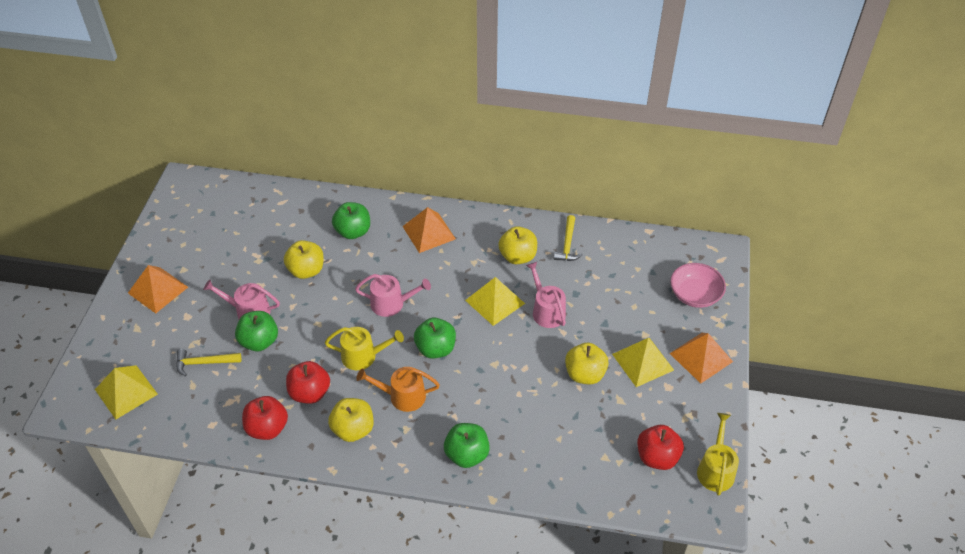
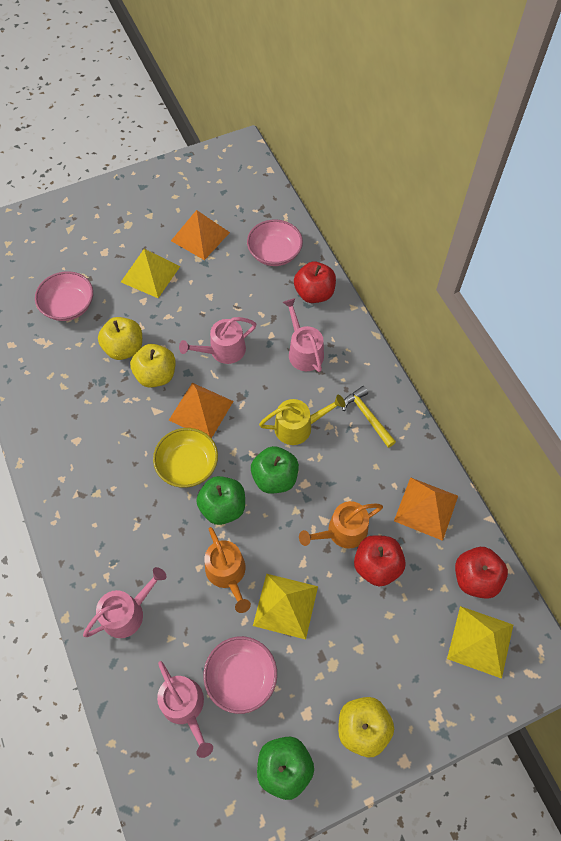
green apple: [235,311,278,351] [332,202,370,239] [414,318,456,359] [444,423,490,468] = 4 -> [196,476,245,525] [251,446,299,493] [257,737,314,800] = 3
orange watering can: [356,367,440,412] = 1 -> [204,527,251,613] [299,501,383,549] = 2
pink bowl: [670,263,726,308] = 1 -> [35,271,93,321] [203,636,277,714] [247,219,303,266] = 3
pink watering can: [203,280,280,319] [355,274,431,317] [526,262,566,328] = 3 -> [83,567,166,638] [157,661,213,758] [179,317,256,364] [283,298,324,372] = 4
yellow apple: [284,240,324,279] [328,398,374,442] [498,226,537,264] [565,343,609,384] = 4 -> [98,317,142,360] [130,344,176,388] [338,697,394,757] = 3
yellow bowl: none = 0 -> [153,428,218,488] = 1
yellow hammer: [176,349,241,377] [554,215,583,261] = 2 -> [342,386,396,448] = 1
yellow watering can: [325,327,404,370] [697,413,739,496] = 2 -> [259,395,345,445] = 1

